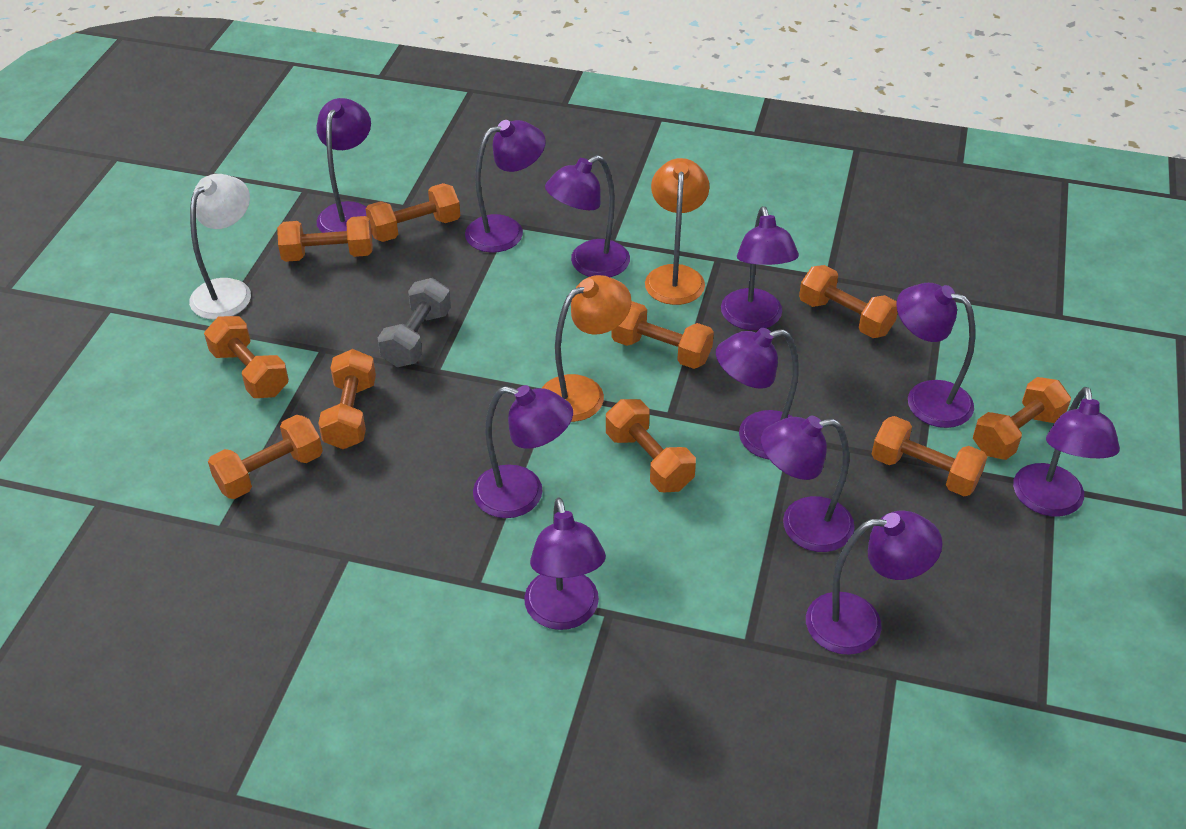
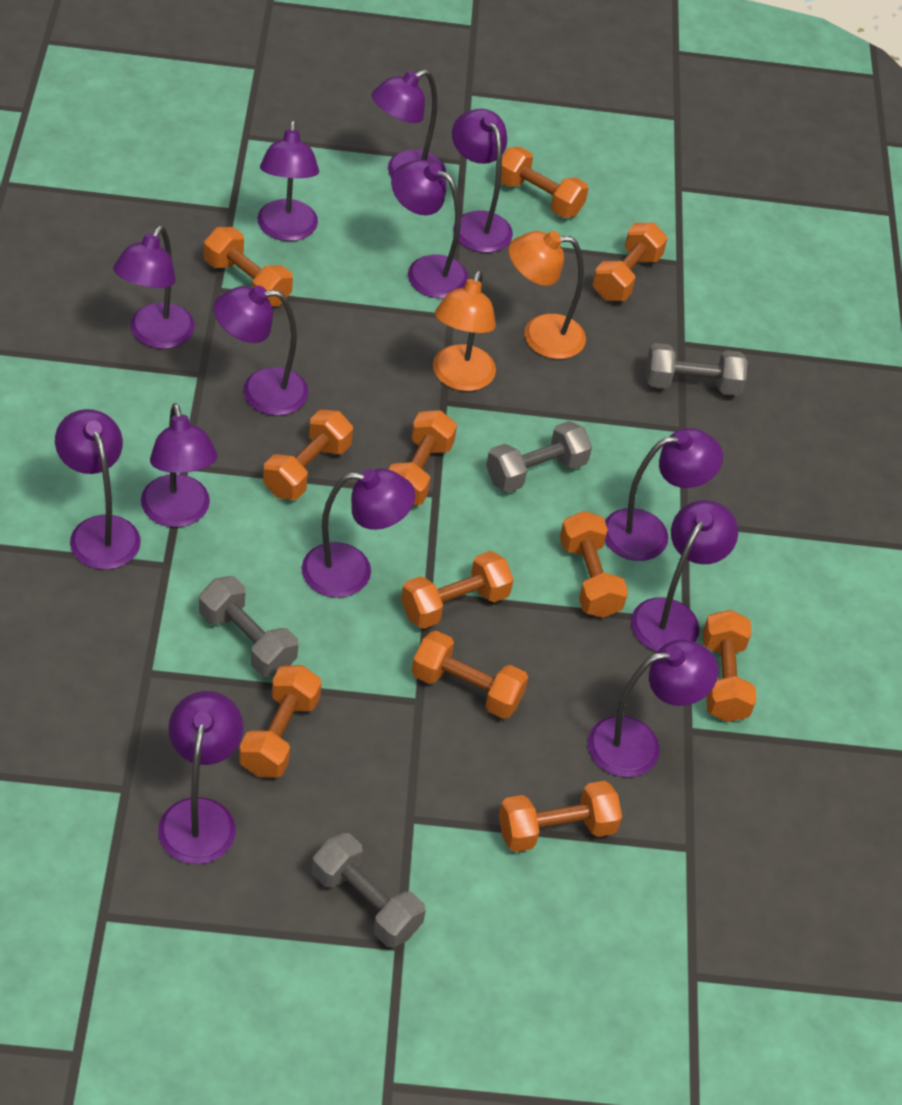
grey dumbbell: [378,278,451,367] = 1 -> [199,576,298,677] [312,833,426,948] [486,421,592,492] [646,343,748,396] = 4
orange dumbbell: [204,316,289,398] [208,415,323,499] [277,216,373,262] [318,349,376,449] [366,183,460,242] [606,399,696,492] [612,301,714,369] [799,265,898,338] [872,416,987,496] [973,377,1071,460] = 10 -> [204,227,293,306] [239,665,322,778] [263,410,353,500] [388,410,457,505] [401,551,514,629] [412,631,528,719] [499,781,622,852] [501,147,589,218] [560,511,628,618] [592,223,668,301] [703,610,757,722] = 11
purple lamp: [316,98,371,233] [465,120,546,252] [473,385,573,518] [524,497,606,630] [545,155,630,277] [716,328,798,459] [721,206,799,330] [761,416,855,552] [806,511,942,655] [896,283,975,428] [1013,387,1120,517] = 11 -> [55,409,141,570] [113,226,195,349] [141,403,218,527] [158,691,243,864] [214,286,309,416] [257,121,319,241] [302,469,415,598] [372,69,446,177] [391,160,469,298] [452,109,513,253] [588,640,718,777] [605,428,723,561] [631,500,738,652] = 13
white lamp: [189,174,251,319] = 1 -> none = 0

